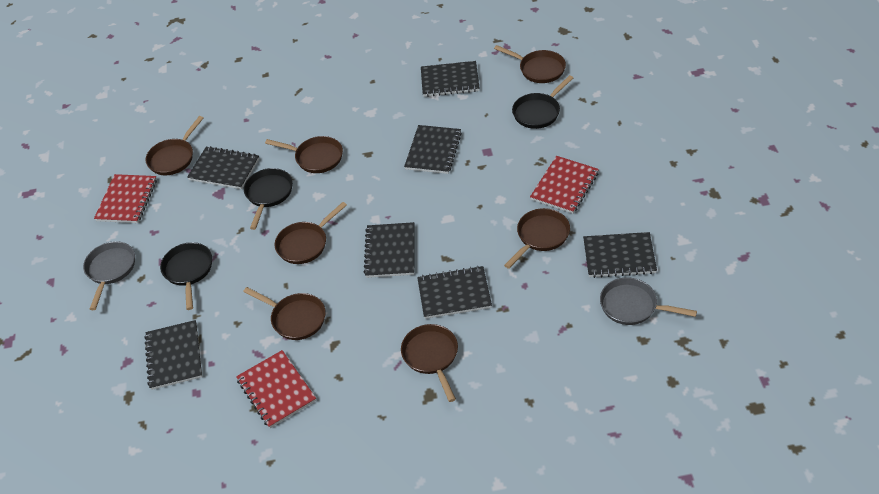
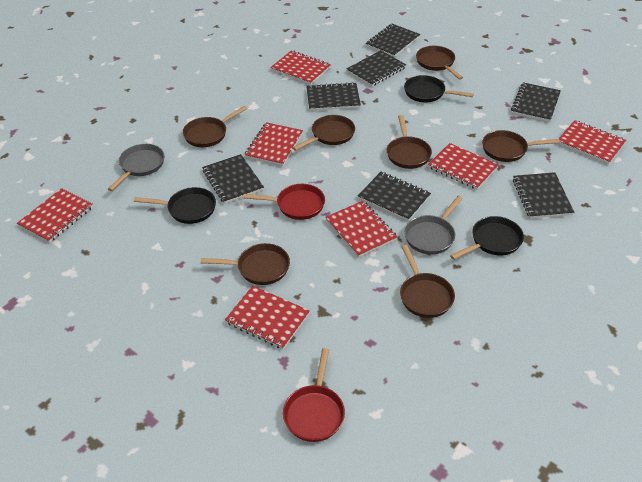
red notebook: [94,174,157,223] [236,350,316,428] [530,156,599,214] = 3 -> [17,188,93,243] [225,286,310,349] [245,122,303,166] [271,51,331,85] [325,201,397,257] [428,143,499,190] [558,120,626,164] = 7
red pan: none = 0 -> [243,184,325,220] [283,348,345,442] = 2

